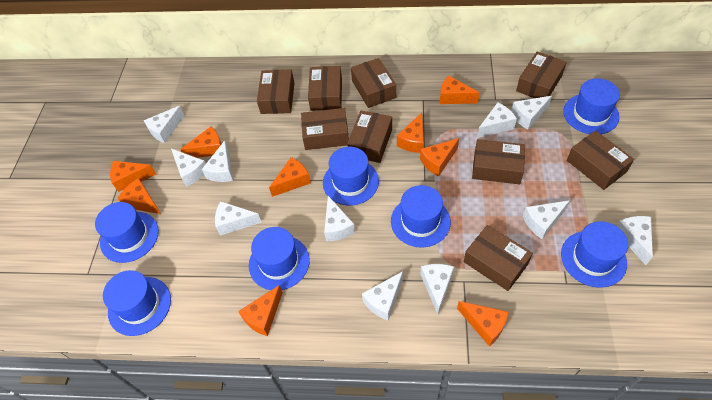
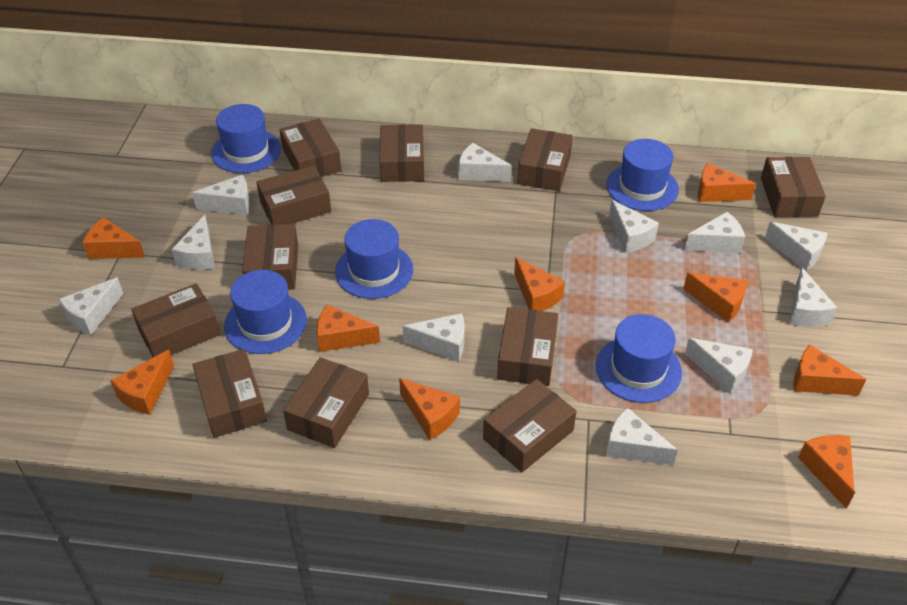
blue hat: [95,202,159,263] [103,270,171,336] [249,227,310,290] [323,147,379,206] [391,185,451,248] [561,221,628,288] [563,78,620,134] = 7 -> [211,104,281,173] [224,270,307,354] [335,219,413,299] [596,314,682,403] [606,139,679,211] = 5
brown box: [257,70,294,114] [301,108,349,150] [308,66,342,111] [347,111,392,163] [351,58,396,108] [464,225,533,291] [472,139,525,184] [516,51,567,98] [567,131,634,190] = 9 -> [131,283,220,357] [192,349,267,438] [242,224,298,290] [256,165,331,225] [280,118,341,177] [283,357,369,448] [379,124,424,182] [483,379,576,472] [497,307,558,386] [517,128,573,191] [761,157,826,217] = 11

